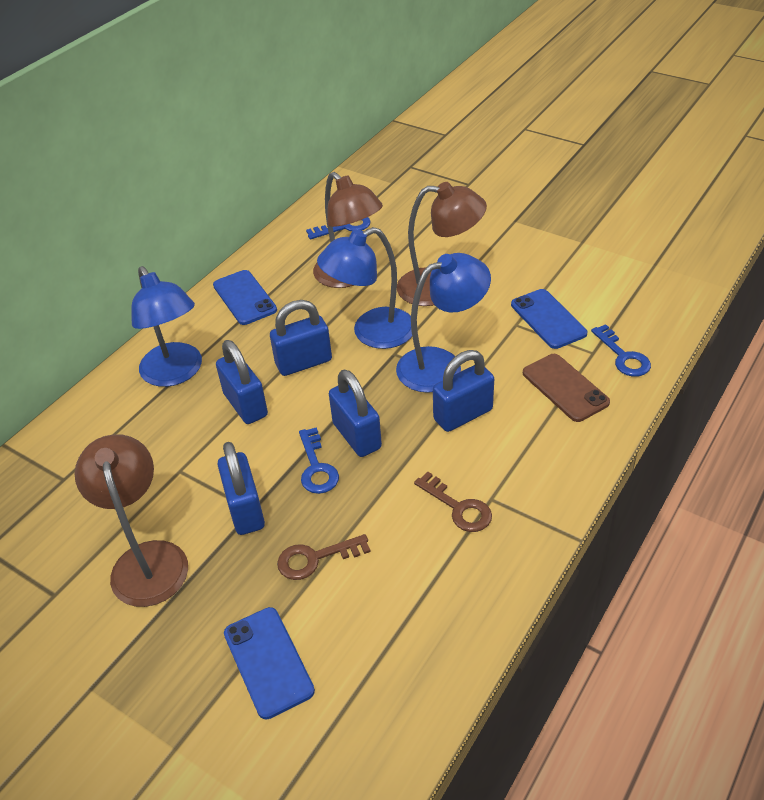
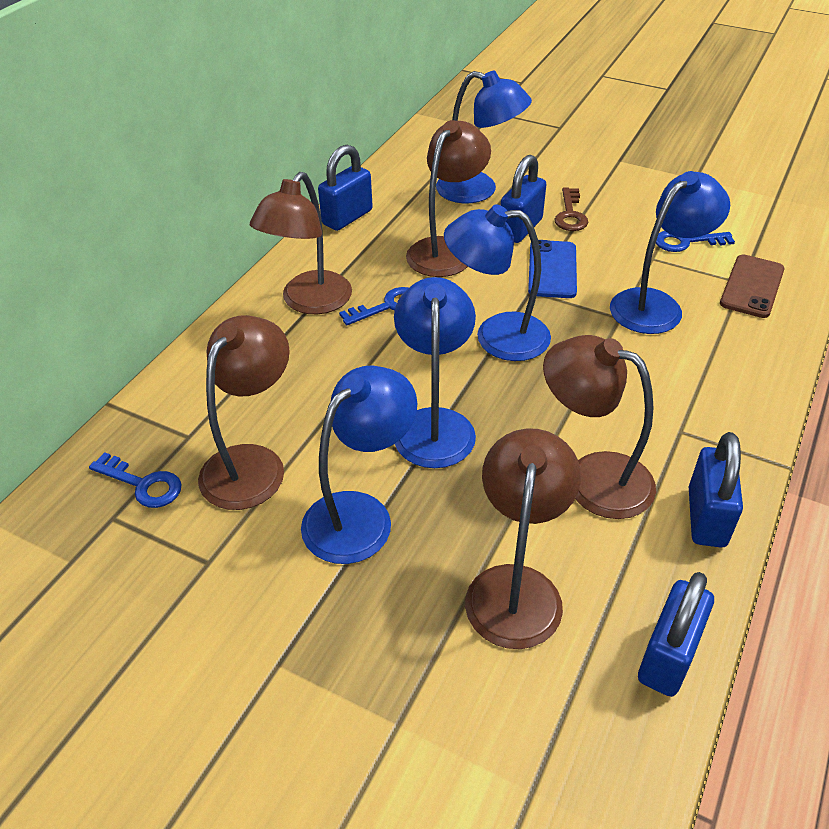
blue lamp: [131,266,202,387] [317,227,412,349] [396,253,491,393] = 3 -> [301,365,417,564] [394,277,476,468] [436,71,532,203] [444,204,551,361] [610,171,730,334] = 5
blue padlock: [216,340,268,424] [218,442,265,535] [270,300,332,376] [329,370,382,457] [433,350,494,432] = 5 -> [318,145,373,231] [501,155,546,243] [638,572,714,697] [689,432,743,548] = 4
blue phone: [213,270,277,325] [224,607,315,719] [511,289,587,349] = 3 -> [528,240,577,298] = 1
brown key: [277,534,371,580] [414,471,492,532] = 2 -> [555,187,588,231] = 1
brown lamp: [75,434,188,607] [313,172,383,288] [397,182,487,306] = 3 -> [198,315,290,510] [250,172,352,314] [406,120,491,277] [465,428,581,649] [543,335,656,519] = 5

